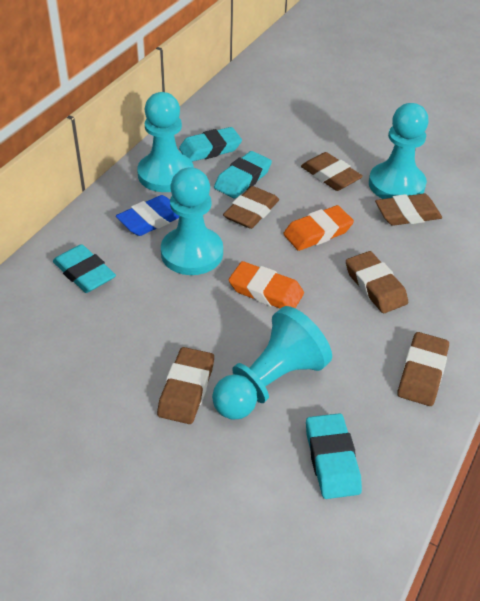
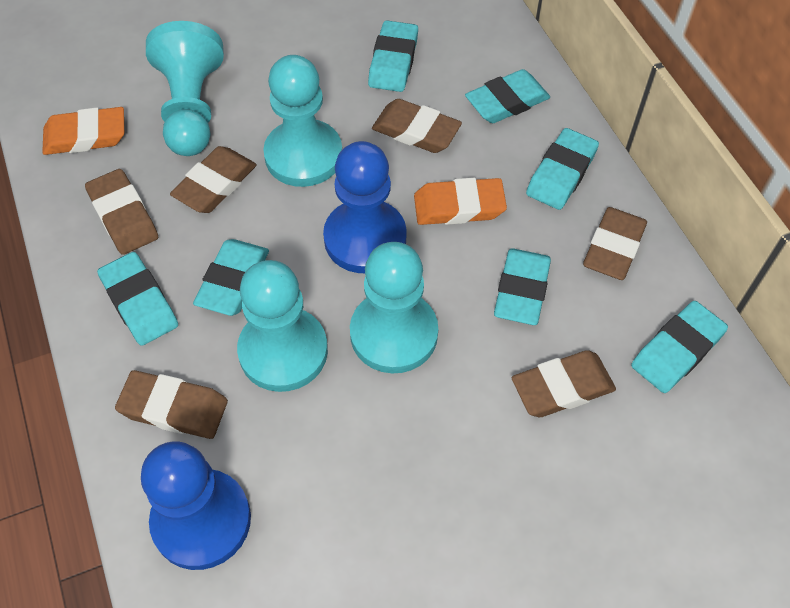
blue eraser: [116,195,179,236] = 1 -> none = 0
blue pawn: none = 0 -> [141,441,251,570] [323,141,407,273] = 2
turquoise eraser: [53,244,116,293] [179,127,242,162] [214,151,272,198] [306,413,362,499] = 4 -> [97,252,178,346] [193,239,269,316] [368,20,418,92] [465,69,550,123] [494,248,551,325] [526,128,599,210] [631,301,728,393] = 7

